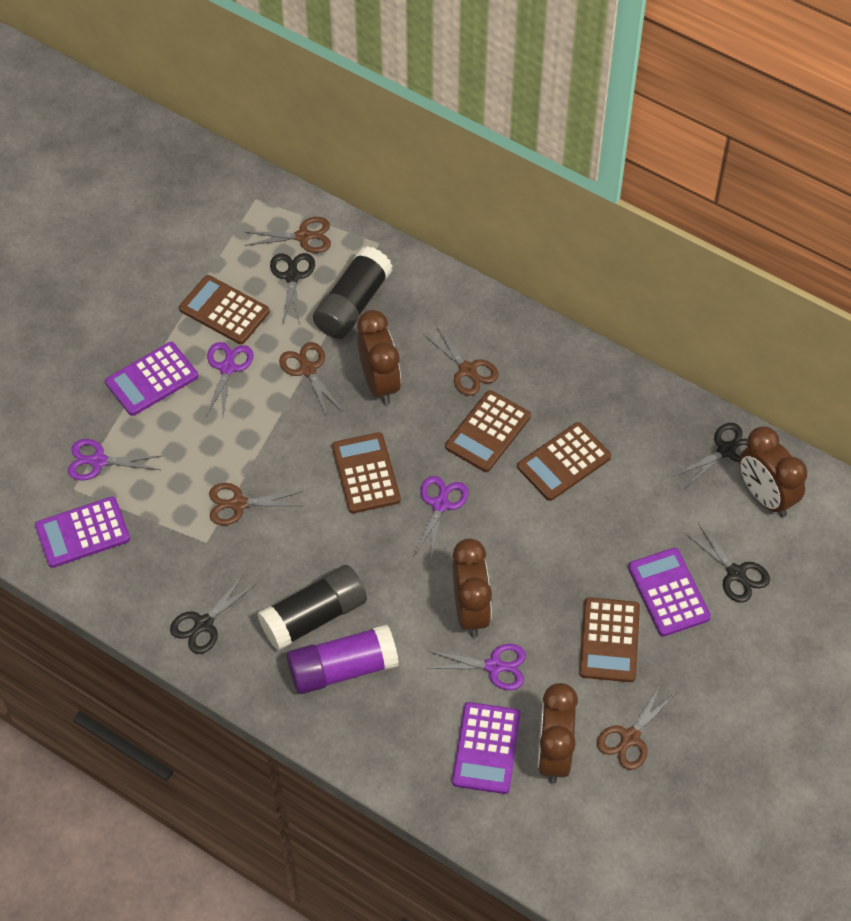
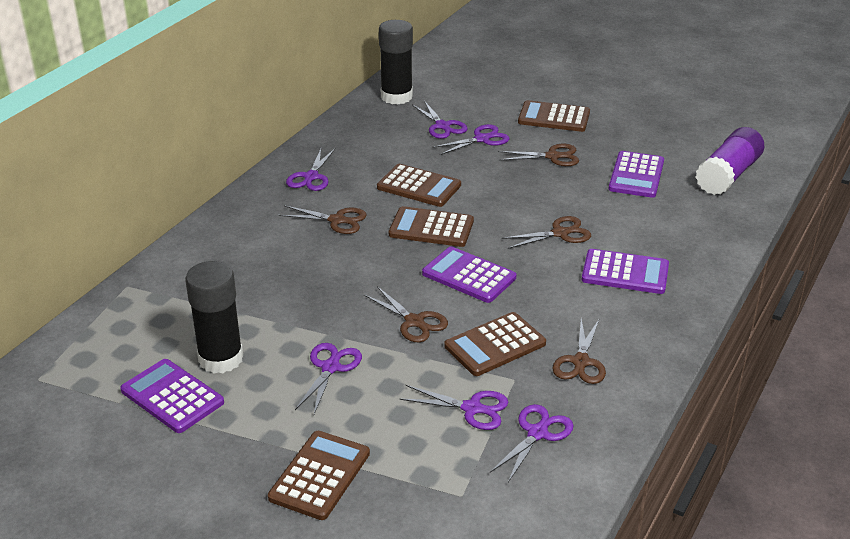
black scissors: [170,574,256,654] [270,253,315,323] [673,423,747,488] [685,523,770,603] = 4 -> none = 0
brown clock: [357,310,401,405] [453,538,492,637] [538,683,578,784] [739,427,807,517] = 4 -> none = 0
purple scissors: [68,439,161,481] [206,342,254,416] [414,476,469,559] [426,644,526,690] = 4 -> [286,149,335,191] [295,343,362,414] [399,385,508,430] [412,101,468,139] [432,124,510,155] [490,404,574,482] = 6

